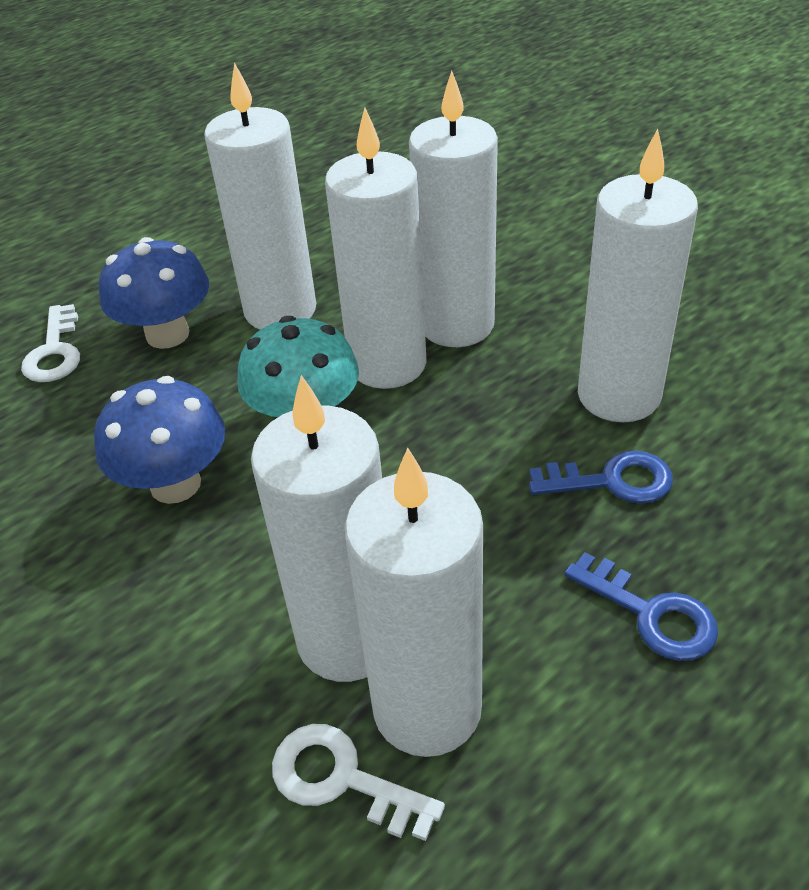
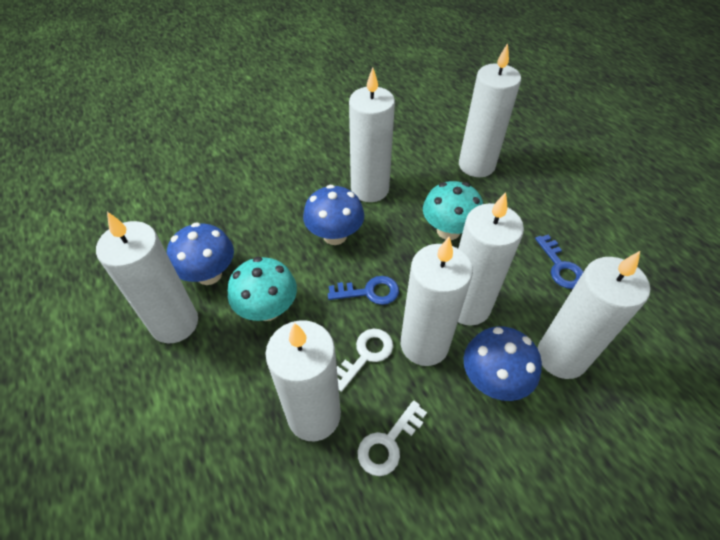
blue mushroom: [94,376,225,504] [99,237,209,349] = 2 -> [167,223,234,285] [303,185,364,245] [463,326,542,401] = 3
turquoise mushroom: [237,316,359,417] = 1 -> [228,257,297,321] [423,181,483,240] = 2
white candle: [204,62,316,330] [251,375,382,682] [325,108,427,389] [345,448,483,757] [409,70,498,347] [578,129,698,422] = 6 -> [96,212,198,343] [266,320,341,441] [349,67,395,202] [401,237,473,366] [458,192,524,326] [459,43,521,177] [538,251,650,379] = 7

